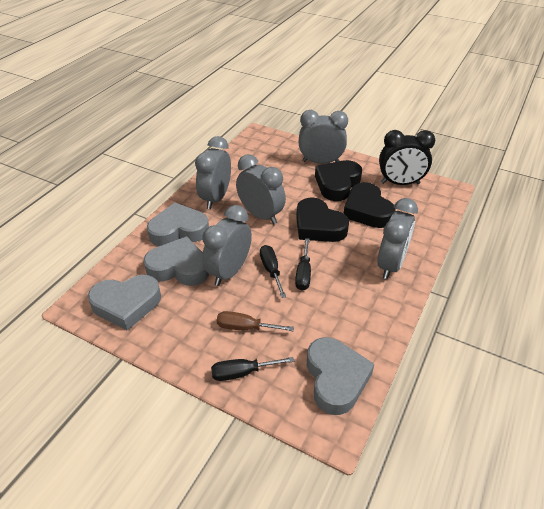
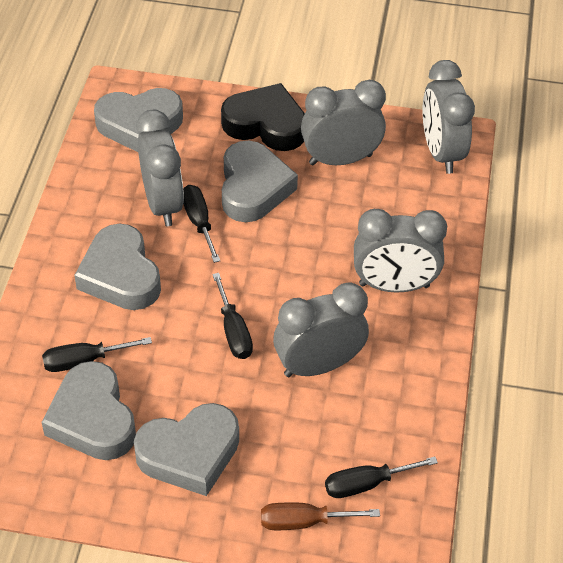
black clock: [379,130,435,185] = 1 -> none = 0
black heart: [296,197,349,242] [315,160,362,201] [344,182,395,228] = 3 -> [221,83,305,151] = 1
black screwdriver: [211,357,294,381] [260,245,286,298] [295,238,311,291] = 3 -> [42,337,152,372] [183,185,220,263] [212,273,253,359] [325,456,438,498] = 4
grey heart: [88,275,161,330] [143,236,209,286] [147,203,209,246] [307,337,375,415] = 4 -> [42,361,136,460] [74,224,161,310] [94,88,183,152] [134,403,239,496] [222,140,298,222] = 5

